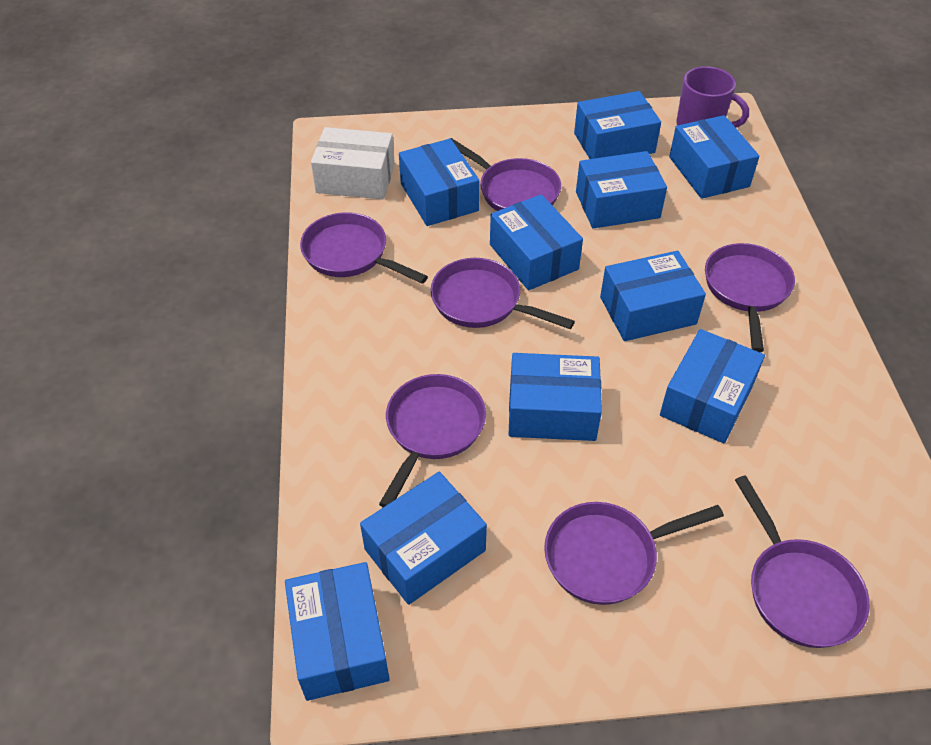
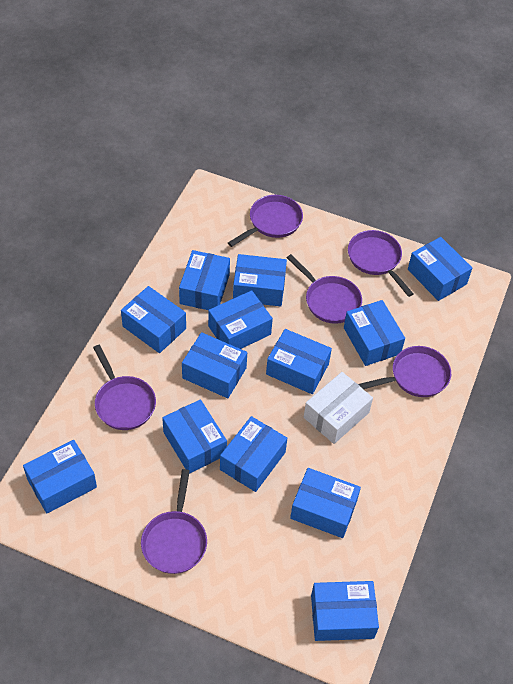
blue box: [285,562,390,701] [360,472,487,605] [399,139,479,226] [490,194,583,290] [508,353,602,441] [574,91,661,159] [576,151,667,228] [600,251,706,341] [660,329,765,443] [669,115,759,199] = 10 -> [23,440,97,514] [121,286,186,353] [162,400,227,474] [179,250,230,310] [182,332,247,398] [208,290,273,349] [220,416,287,492] [233,254,287,306] [266,329,332,394] [290,468,361,538] [311,581,379,641] [344,300,405,366] [408,237,472,301] = 13
purple mug: [676,66,749,128] = 1 -> none = 0
purple pan: [300,212,428,284] [379,374,486,507] [430,258,575,329] [450,138,561,211] [544,502,724,605] [705,243,795,352] [735,475,870,648] = 7 -> [93,345,156,430] [141,469,207,574] [228,195,303,247] [287,254,362,324] [348,230,413,297] [358,346,451,397] = 6

